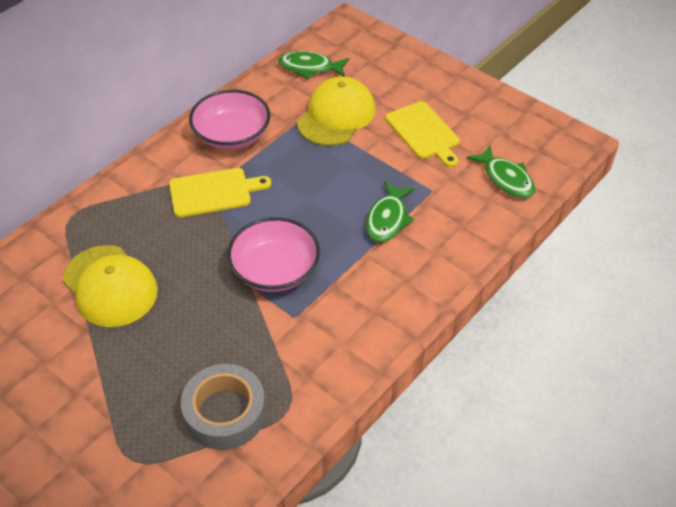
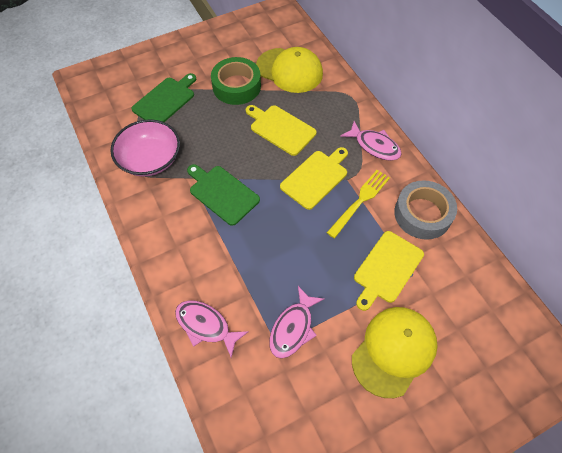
green cutting board: none = 0 -> [131,73,196,122] [187,164,260,226] = 2
green fish: [278,51,349,79] [366,181,415,242] [467,145,535,198] = 3 -> none = 0
green tape: none = 0 -> [211,57,261,105] = 1
pink bowl: [189,90,270,150] [227,217,320,292] = 2 -> [110,119,180,176] = 1
pink fish: none = 0 -> [175,300,249,358] [269,286,324,358] [340,121,402,161] = 3
yellow cutting board: [169,168,271,217] [385,101,460,167] = 2 -> [246,105,317,156] [280,147,348,210] [354,231,424,311] = 3
yellow fork: none = 0 -> [327,170,390,238] = 1

